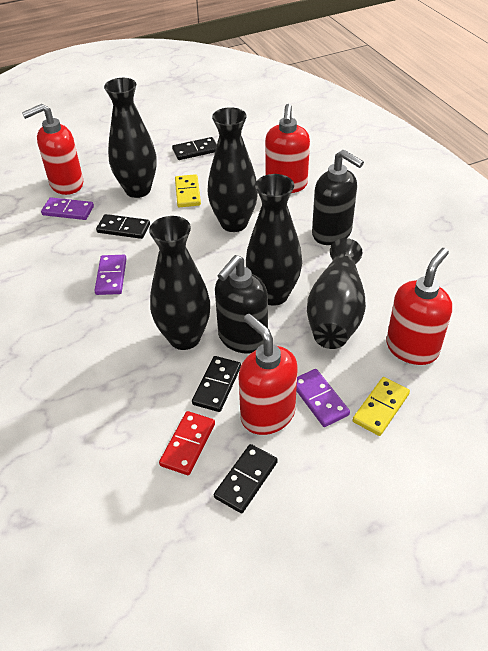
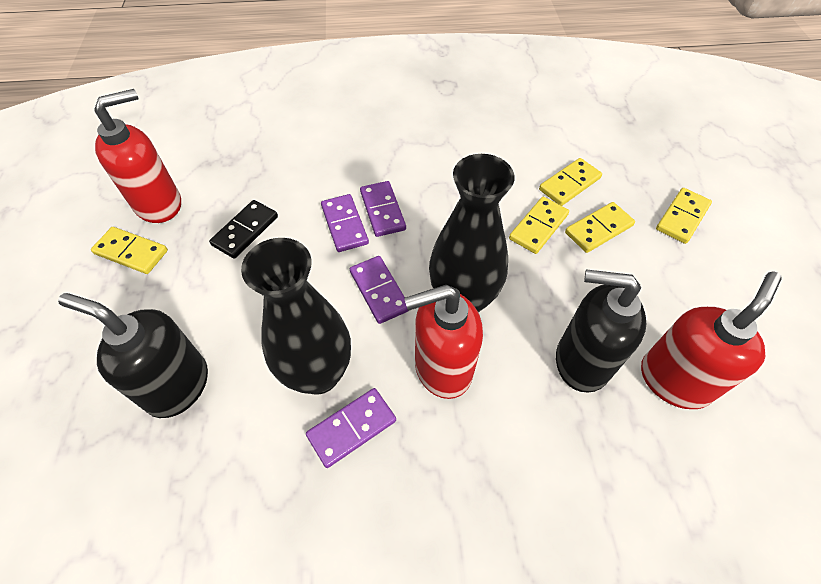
black domino: [96,214,150,239] [172,137,217,160] [192,356,241,412] [214,444,278,513] = 4 -> [209,200,278,259] = 1
black vase: [104,78,157,198] [149,216,210,350] [207,107,258,232] [246,174,302,306] [307,238,366,349] = 5 -> [241,238,351,395] [429,154,515,312] = 2
purple domino: [41,197,94,220] [94,255,127,295] [296,369,350,427] = 3 -> [306,388,396,468] [321,194,369,252] [350,256,410,324] [360,181,406,237] = 4
red domino: [159,411,215,475] = 1 -> none = 0
red soap dispenser: [22,104,83,195] [239,314,297,435] [265,104,310,193] [386,248,452,365] = 4 -> [94,89,181,223] [404,285,483,399] [641,271,782,409] = 3
yellow domino: [175,174,201,207] [353,377,410,436] = 2 -> [91,227,168,274] [509,197,569,254] [539,158,602,206] [565,202,635,253] [656,188,712,244] = 5

